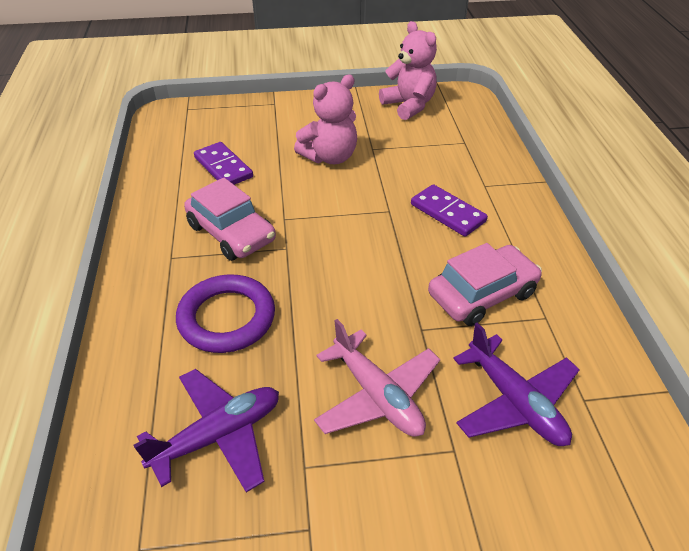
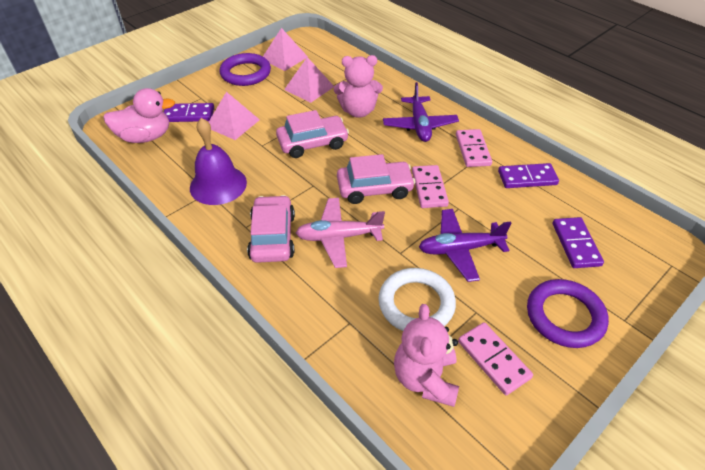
pink car: [184,178,276,261] [428,243,542,326] = 2 -> [247,195,295,263] [276,110,349,158] [337,154,416,204] = 3
pink domino: none = 0 -> [412,165,449,208] [456,129,492,167] [458,322,533,395] = 3
pink duck: none = 0 -> [103,88,175,143] = 1
pink pyramid: none = 0 -> [209,92,260,140] [263,28,308,71] [284,57,334,103] = 3
purple bell: none = 0 -> [190,118,247,205] = 1
purple domino: [194,142,253,185] [411,184,488,237] = 2 -> [164,103,214,122] [498,163,559,188] [553,217,604,268] = 3
purple ring: [176,275,275,353] = 1 -> [220,53,271,86] [527,279,609,348] = 2
white ring: none = 0 -> [379,268,456,331] = 1

